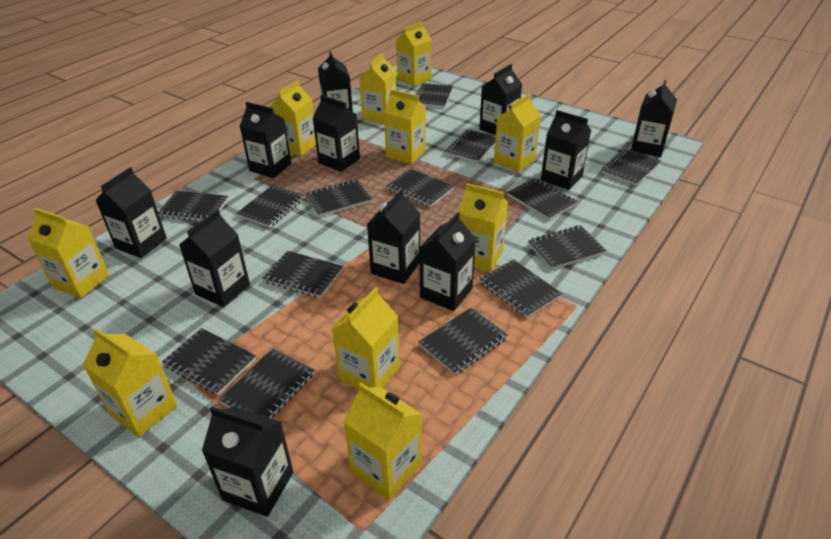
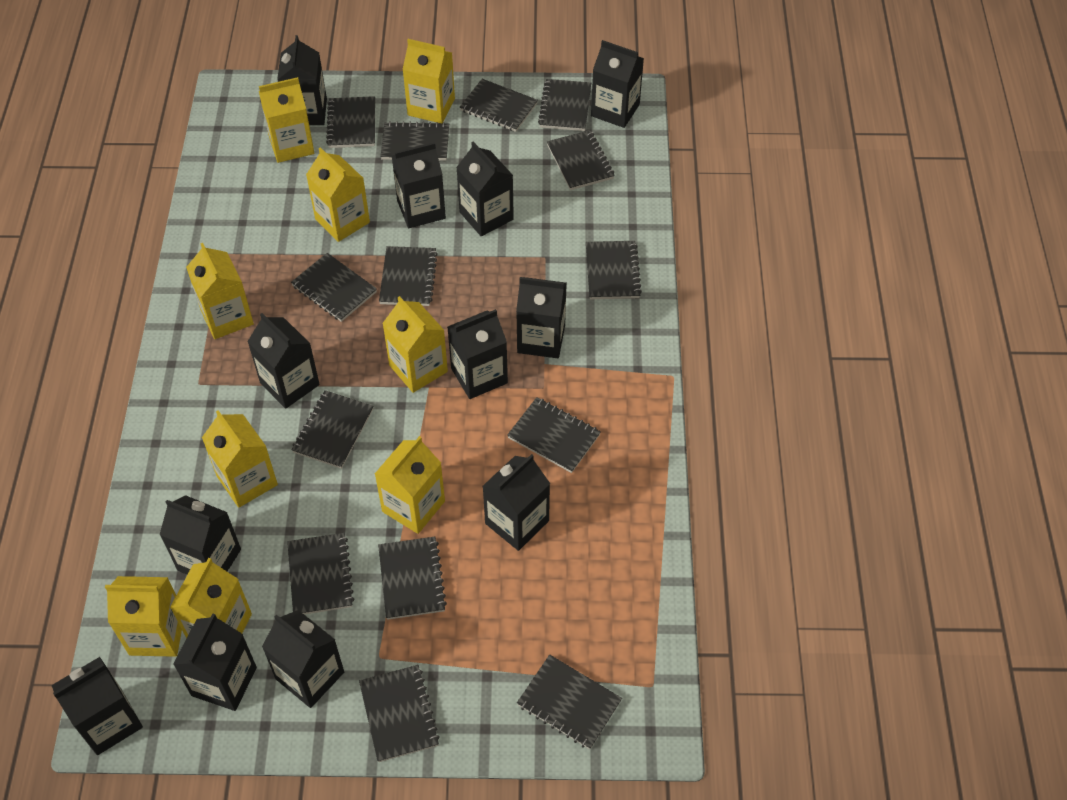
black carton: [95,167,167,258] [179,209,250,307] [202,406,293,517] [240,102,291,178] [312,95,360,172] [318,51,353,112] [367,189,420,284] [419,212,476,311] [479,64,522,135] [541,110,591,190] [631,80,677,157] = 11 -> [52,657,143,755] [160,495,241,575] [173,614,257,711] [247,313,320,409] [262,610,344,708] [277,35,327,125] [392,142,446,228] [448,309,508,399] [456,142,514,236] [483,454,550,551] [516,277,567,358] [591,40,644,128] = 12
yellow carton: [27,208,109,298] [83,328,177,438] [270,80,316,156] [332,287,400,389] [343,382,422,500] [359,53,397,124] [384,89,426,164] [396,21,432,87] [458,183,508,272] [494,93,541,172] = 10 -> [105,576,182,657] [170,558,252,638] [186,243,254,339] [202,410,278,508] [259,77,314,163] [306,147,370,242] [375,436,445,534] [382,296,448,393] [402,39,455,123] = 9

